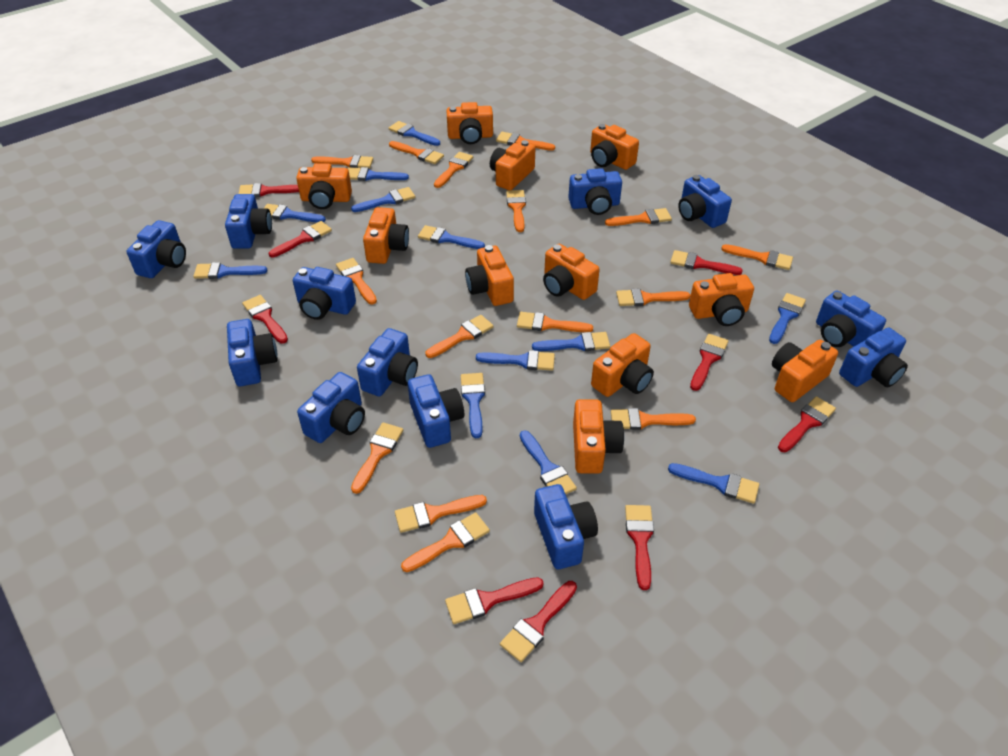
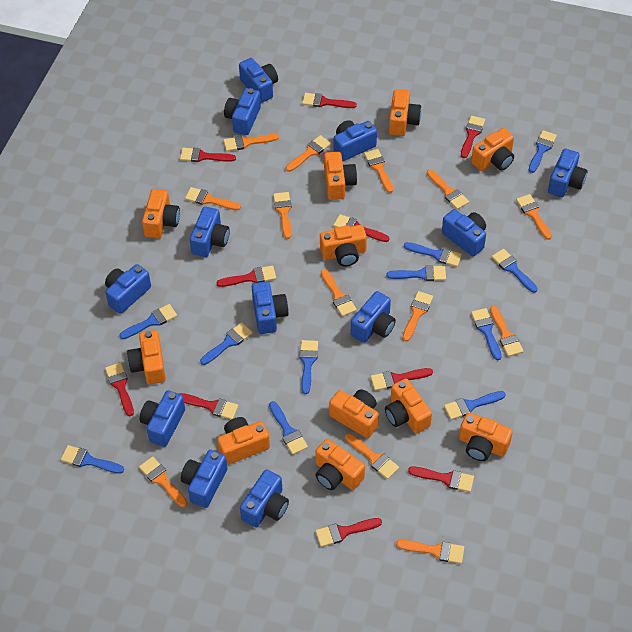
blue brush: [193,262,267,279] [264,204,326,222] [348,167,409,181] [351,187,415,212] [389,121,440,146] [418,225,485,249] [461,373,485,438] [476,350,555,371] [520,430,577,494] [532,332,610,351] [668,463,759,504] [769,293,806,344] = 12 -> [61,445,124,474] [119,304,177,339] [200,322,253,365] [269,401,308,455] [299,340,318,394] [386,265,446,281] [404,242,462,267] [444,391,506,420] [471,308,502,360] [492,249,538,293] [528,130,557,173] = 11
orange brush: [311,155,373,168] [336,258,377,305] [351,422,403,494] [389,141,444,164] [395,495,487,533] [401,512,490,572] [425,315,494,358] [434,152,473,188] [496,132,555,151] [506,190,526,232] [517,312,593,332] [605,208,672,226] [611,408,696,430] [616,288,691,306] [721,244,793,270] = 15 -> [139,456,187,507] [185,187,241,210] [224,134,279,151] [273,192,291,239] [286,135,331,172] [321,269,357,316] [345,433,399,479] [364,149,393,193] [396,540,464,564] [403,291,433,342] [427,169,469,209] [490,306,523,357] [516,194,552,240] = 13
red brush: [239,183,299,197] [242,295,288,343] [269,221,332,258] [445,577,544,624] [500,581,577,662] [625,505,654,590] [670,250,743,275] [690,334,729,391] [778,396,836,452] = 9 -> [105,362,134,416] [179,393,238,419] [180,148,236,162] [217,265,276,287] [302,93,357,108] [315,518,382,547] [333,214,389,242] [370,368,433,391] [408,466,474,492] [461,116,485,158] = 10

